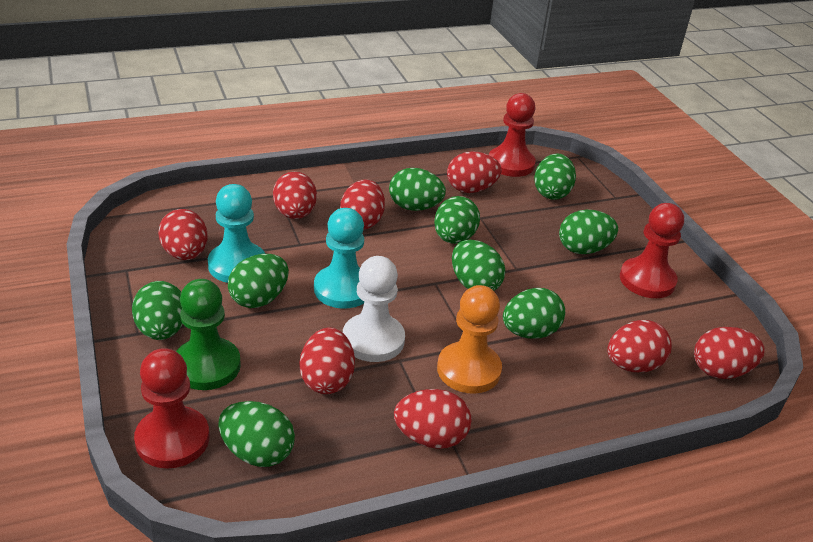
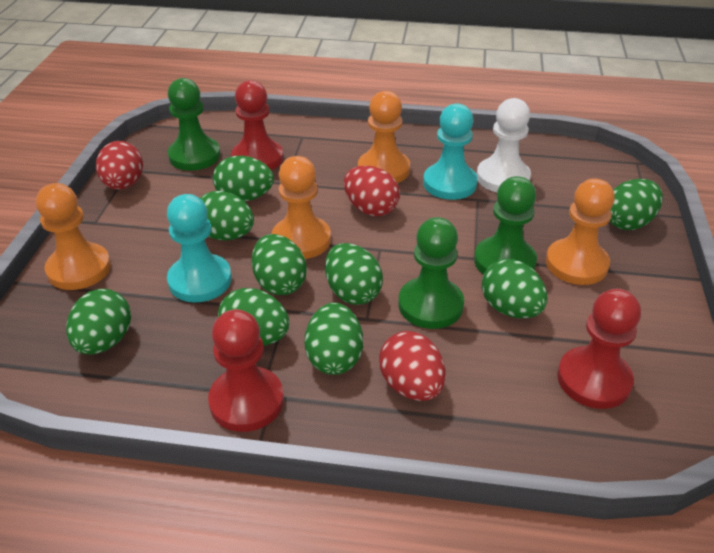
green pawn: [176,279,241,390] = 1 -> [168,78,220,171] [398,217,464,329] [474,176,537,275] = 3
orange pawn: [437,285,502,394] = 1 -> [36,183,111,290] [271,156,331,259] [358,91,410,183] [546,179,615,285] = 4
red egg: [158,209,208,260] [273,172,317,219] [299,327,355,394] [340,179,385,230] [394,389,472,449] [447,151,502,193] [607,320,672,372] [694,327,765,379] = 8 -> [96,141,143,190] [344,166,400,216] [379,331,446,401] = 3

